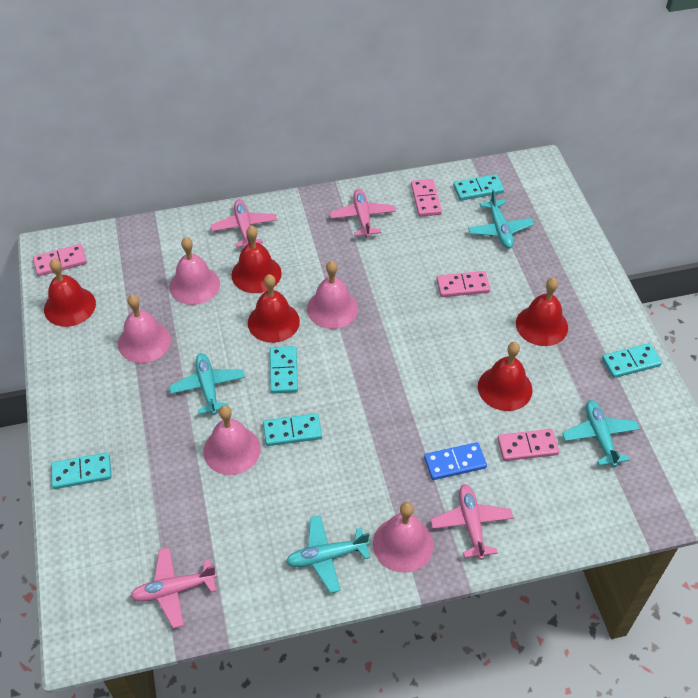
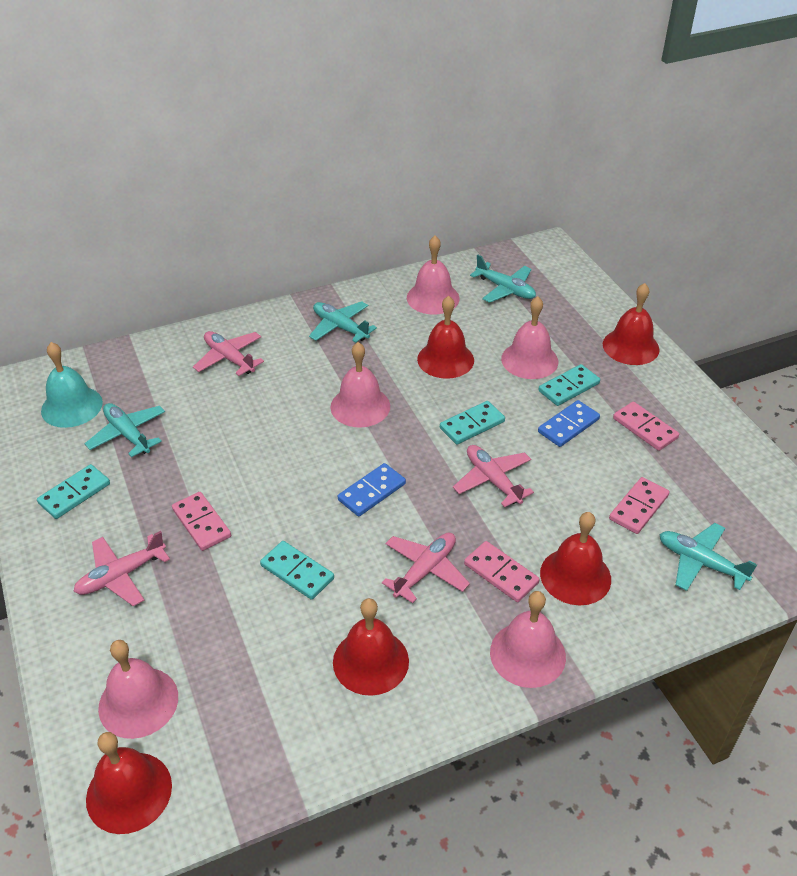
blue domino: [424,442,487,480] = 1 -> [338,463,406,517] [538,400,600,447] = 2
turquoise bell: none = 0 -> [41,342,103,428] = 1
turquoise domino: [51,453,112,489] [263,413,322,446] [270,346,298,394] [453,174,504,200] [602,343,662,378] = 5 -> [37,464,110,519] [260,541,334,600] [440,401,505,445] [538,364,600,406] = 4

